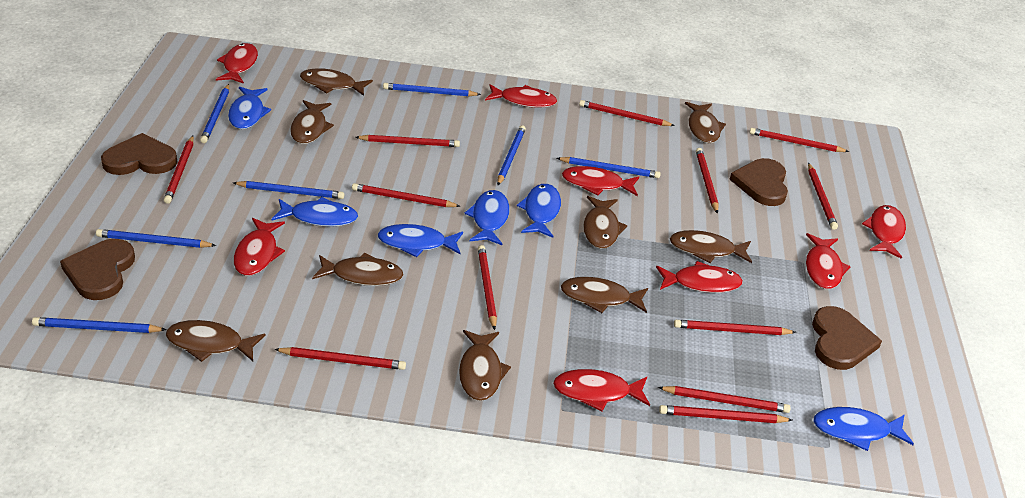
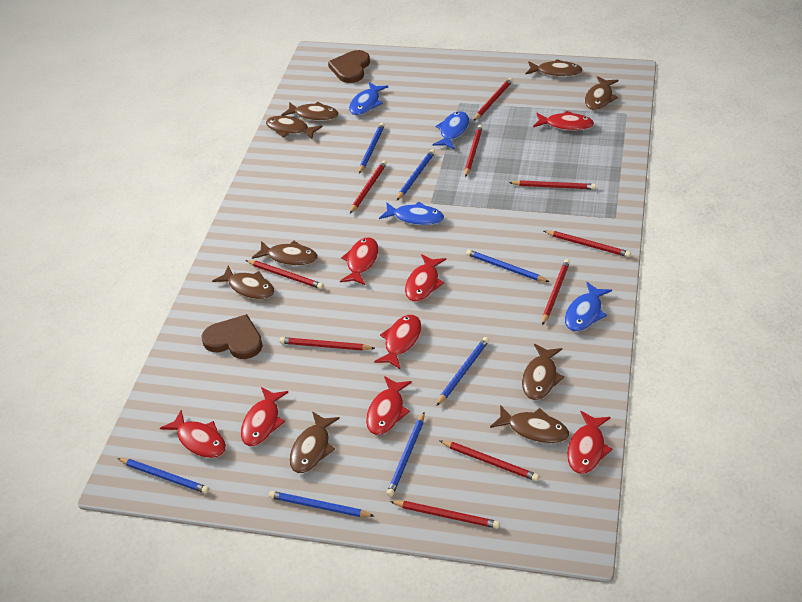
blue fish: [228,86,271,129] [271,197,358,227] [378,224,463,257] [465,190,510,245] [517,184,561,238] [813,407,914,451] = 6 -> [349,82,388,115] [379,202,444,225] [432,111,469,149] [565,282,612,332] = 4
brown heart: [60,239,135,300] [101,133,177,175] [729,158,788,206] [812,306,882,370] = 4 -> [202,314,263,359] [328,50,370,83] = 2
red pencil: [164,136,194,204] [274,347,406,370] [352,183,460,207] [355,135,460,147] [478,245,497,330] [579,100,675,126] [658,386,791,413] [659,405,793,423] [674,320,796,335] [696,148,718,214] [749,128,849,152] [808,163,838,230] = 12 -> [246,260,323,289] [279,337,376,351] [350,161,387,213] [390,501,500,529] [439,440,539,481] [465,125,483,177] [473,78,513,121] [509,180,596,190] [542,259,570,325] [544,231,631,257] = 10

